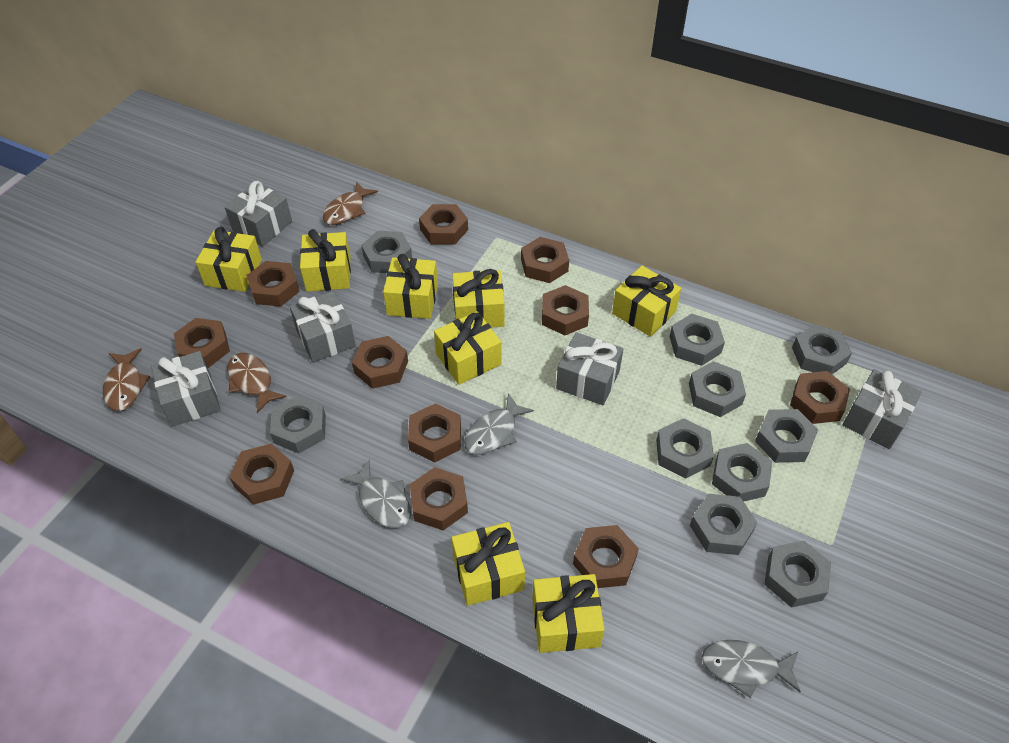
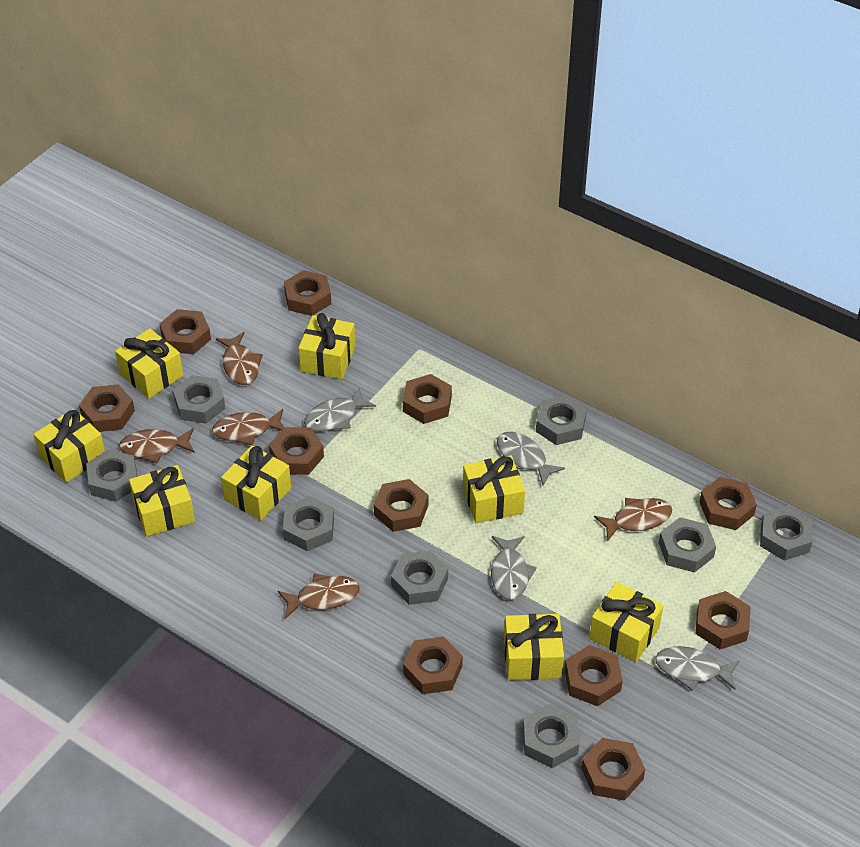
brown fish: [103,348,150,411] [227,353,287,413] [323,182,378,225] = 3 -> [119,428,195,463] [212,409,284,445] [216,332,263,385] [278,573,359,619] [594,498,672,542] = 5
grey fish: [341,459,411,528] [464,393,534,455] [702,640,801,698] = 3 -> [304,388,376,432] [491,536,537,600] [497,432,565,485] [655,646,740,690] = 4
grey gift: [151,351,221,427] [225,181,292,247] [290,291,356,363] [556,332,623,405] [843,369,922,449] = 5 -> none = 0
grey nut: [270,395,326,454] [361,231,412,273] [656,418,714,478] [669,314,725,366] [689,361,746,417] [690,494,758,555] [712,443,772,502] [755,409,818,463] [764,540,831,608] [792,324,852,374] = 10 -> [86,449,137,502] [173,375,225,423] [283,496,334,551] [391,550,448,605] [523,704,579,768] [536,395,587,445] [659,517,716,573] [760,505,813,561] = 8

